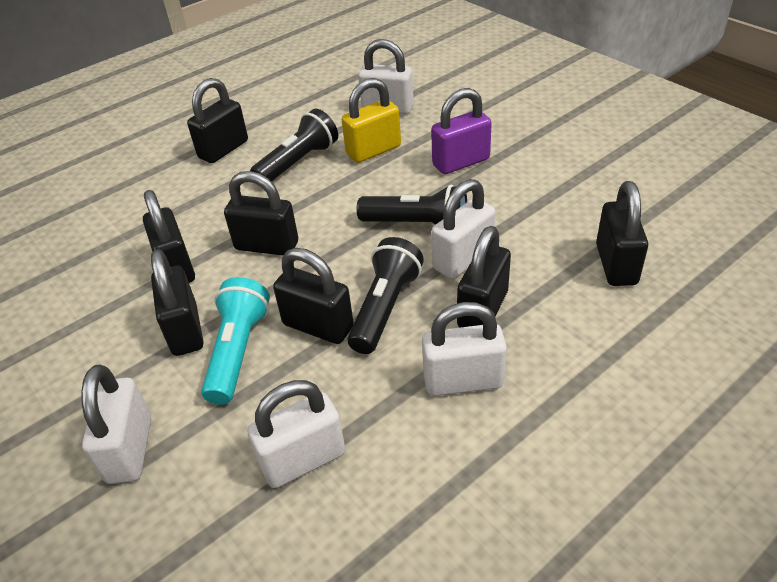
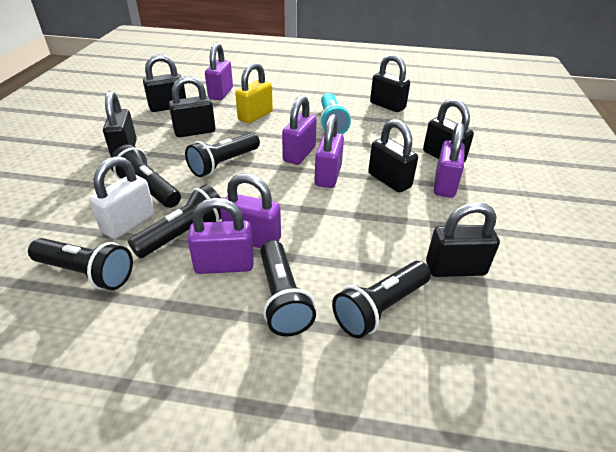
black flashlight: [250,109,338,182] [347,237,424,354] [357,185,467,225] = 3 -> [28,238,133,290] [111,145,181,208] [128,184,221,258] [185,132,260,177] [260,240,316,336] [332,261,431,338] = 6
purple padlock: [431,88,492,174] = 1 -> [188,198,254,274] [205,42,233,100] [220,173,281,248] [282,95,317,165] [314,114,344,188] [434,123,465,198] = 6
white padlock: [81,365,151,484] [248,380,345,488] [358,39,414,114] [422,302,507,396] [431,179,496,279] = 5 -> [89,156,155,239] = 1

